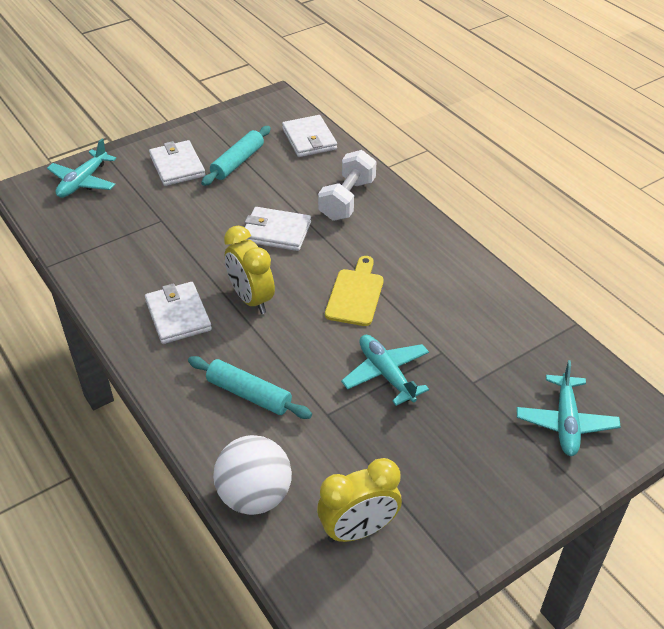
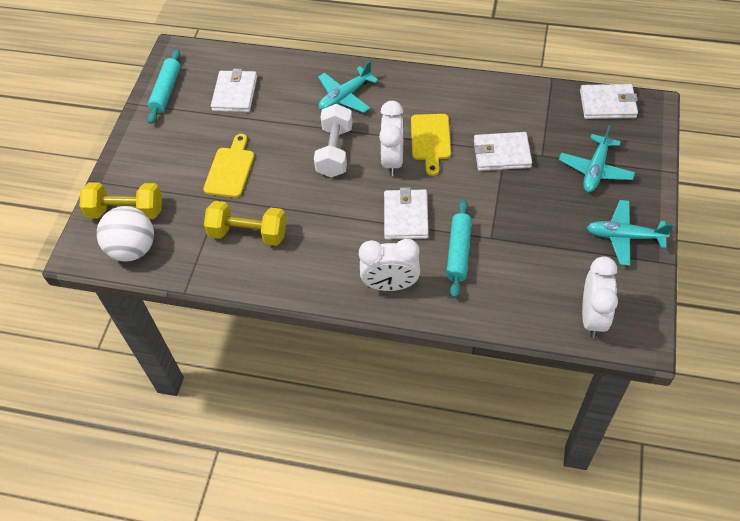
white clock: none = 0 -> [359,239,420,291] [379,101,403,176] [582,256,618,338] = 3
yellow clock: [224,226,275,314] [317,458,402,542] = 2 -> none = 0
yellow cutting board: [325,256,384,326] = 1 -> [203,134,254,198] [411,114,451,176] = 2
yellow dumbbell: none = 0 -> [80,182,162,219] [204,201,287,246] = 2

